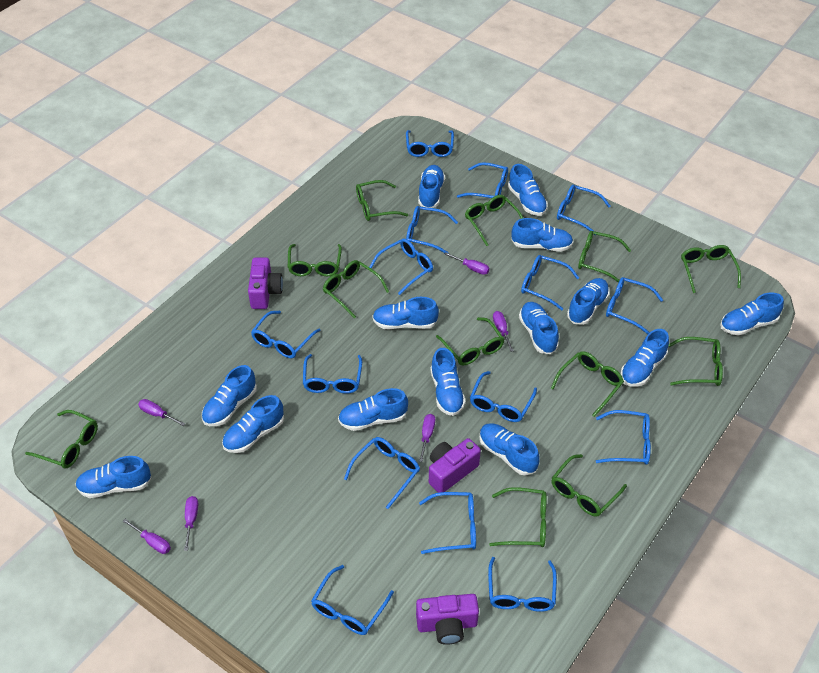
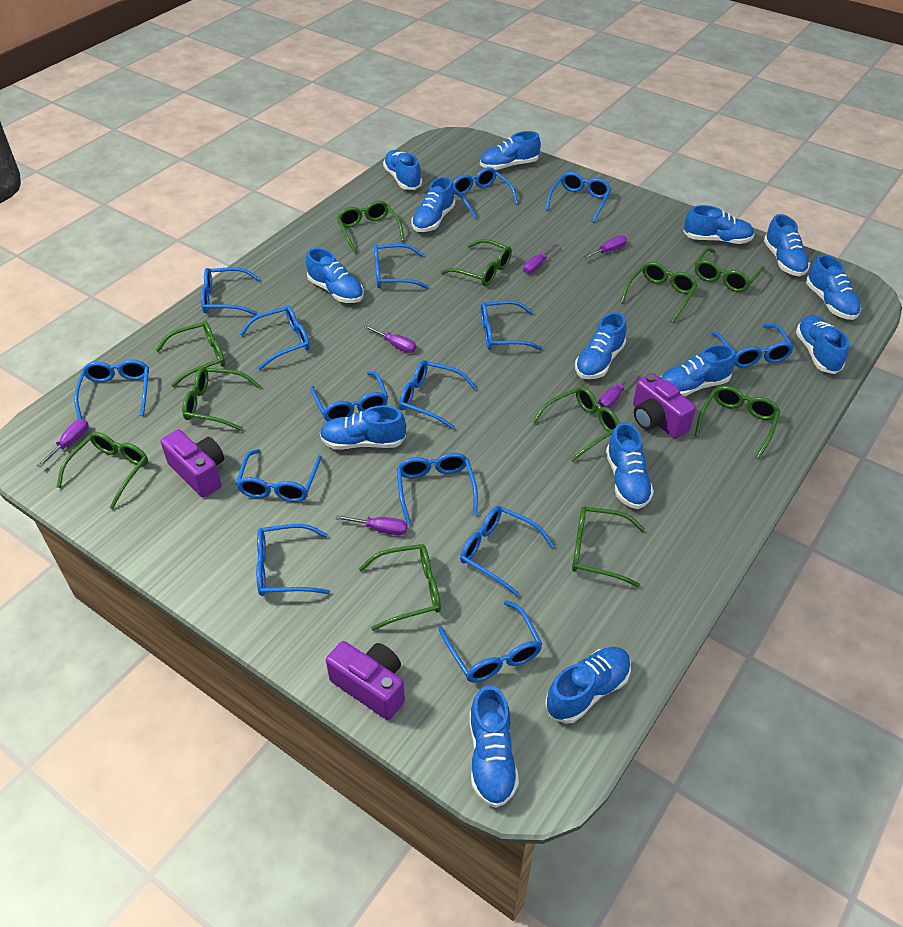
green glasses: [25,410,98,469] [288,244,342,276] [323,260,389,318] [356,180,408,221] [436,317,505,365] [465,195,523,246] [489,487,547,547] [551,351,624,417] [551,454,627,517] [578,231,631,283] [668,337,723,386] [681,245,741,293] = 12 -> [56,432,148,509] [156,321,225,387] [182,367,261,431] [337,201,404,254] [359,544,441,631] [441,239,512,286] [532,386,620,462] [572,507,645,588] [620,262,698,323] [695,247,764,292] [695,386,780,459] = 11

